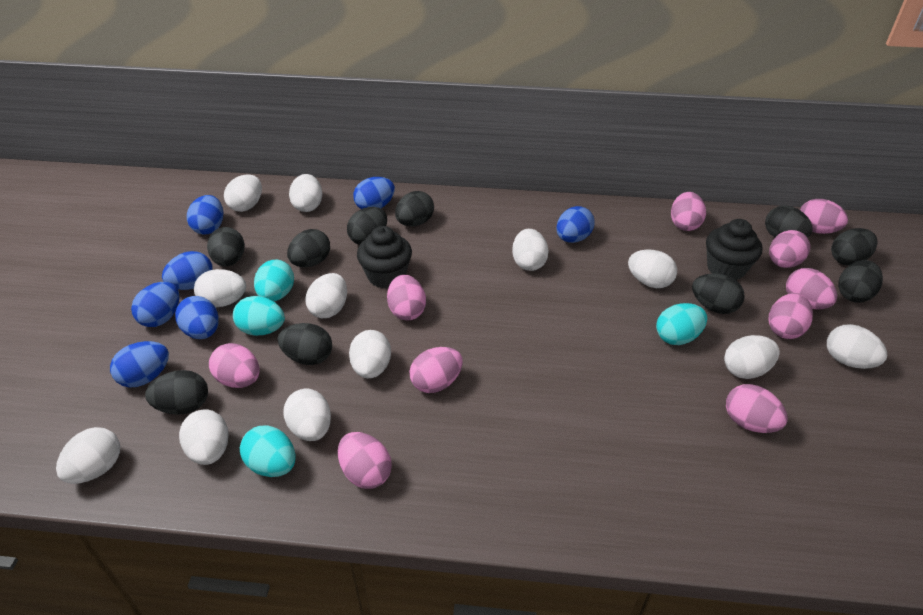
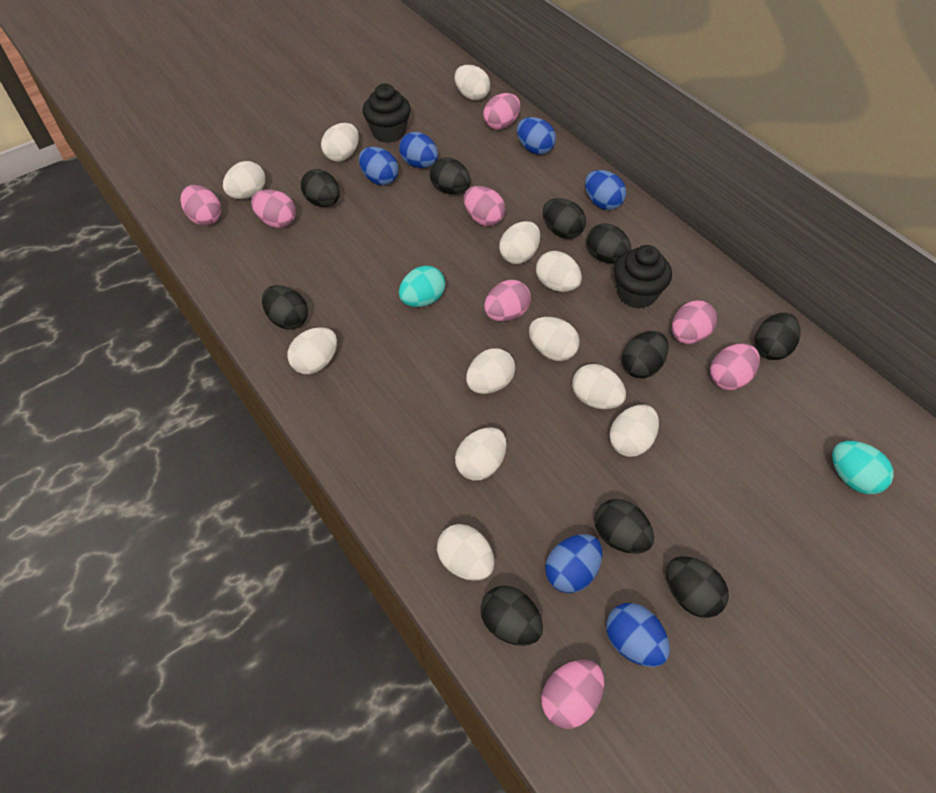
blue egg: [110,341,169,388] [131,282,179,327] [162,251,213,290] [175,296,219,339] [187,195,223,234] [353,177,395,209] [556,206,595,243] = 7 -> [359,147,398,185] [399,132,438,168] [517,117,556,155] [545,534,603,593] [585,170,626,210] [606,603,670,667] = 6
pink egg: [209,343,260,388] [338,432,392,489] [387,275,426,321] [410,347,463,393] [671,192,706,231] [726,384,788,433] [769,230,810,268] [769,293,813,339] [786,268,837,309] [800,199,848,234] = 10 -> [181,185,221,226] [251,189,296,228] [464,186,505,226] [483,93,520,130] [484,280,531,321] [541,660,604,728] [672,300,717,344] [710,343,760,390] = 8
turquoise egg: [233,296,285,336] [240,425,295,477] [254,260,294,302] [656,303,707,345] = 4 -> [399,266,445,307] [832,441,894,494] = 2

